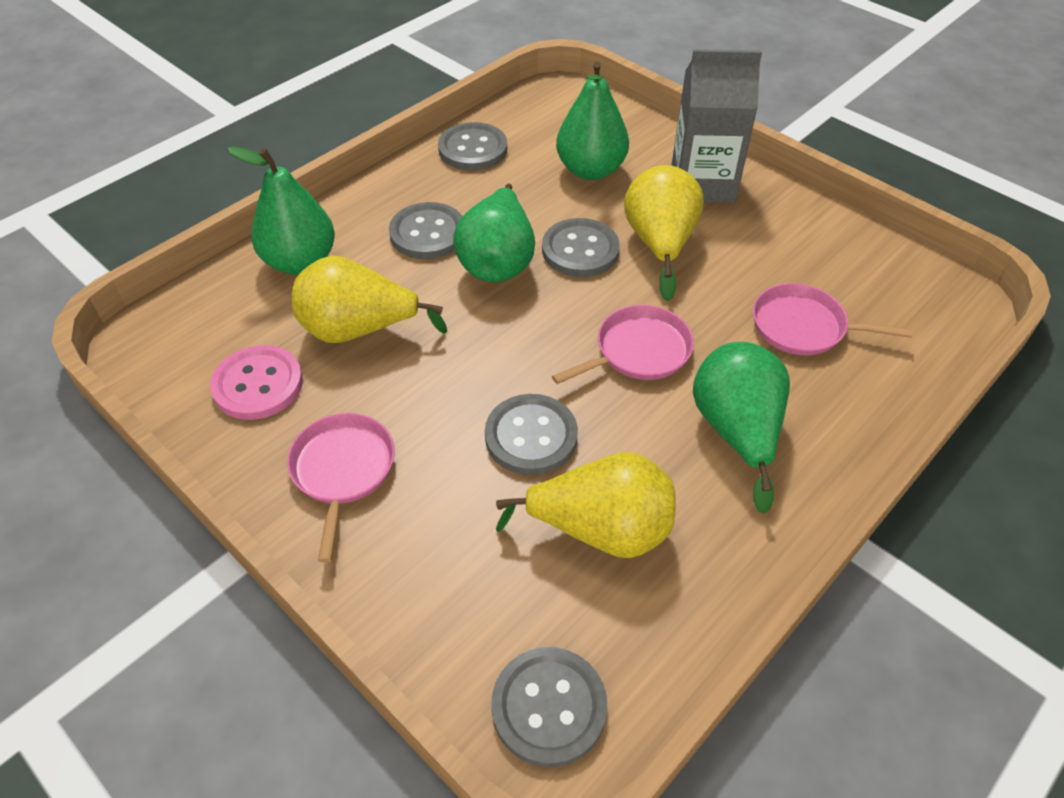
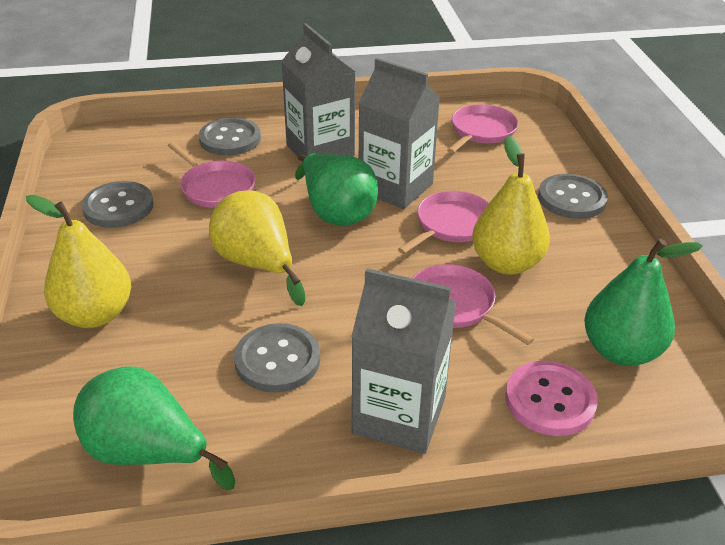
green pear: [227,146,335,274] [453,184,535,282] [556,61,629,180] [693,342,790,514] = 4 -> [73,366,235,491] [295,153,378,225] [584,239,703,366] = 3
grey button: [389,202,462,259] [438,122,507,171] [485,394,578,475] [491,647,608,767] [542,218,620,277] = 5 -> [82,181,154,228] [199,118,261,156] [234,323,320,393] [538,174,608,219] = 4
grey carton: [672,49,762,203] = 1 -> [281,23,355,162] [351,268,456,454] [358,58,440,209] = 3
pink pan: [287,413,395,563] [552,305,694,384] [753,283,913,355] = 3 -> [168,142,255,208] [398,191,489,254] [412,264,534,345] [447,104,519,153] = 4

